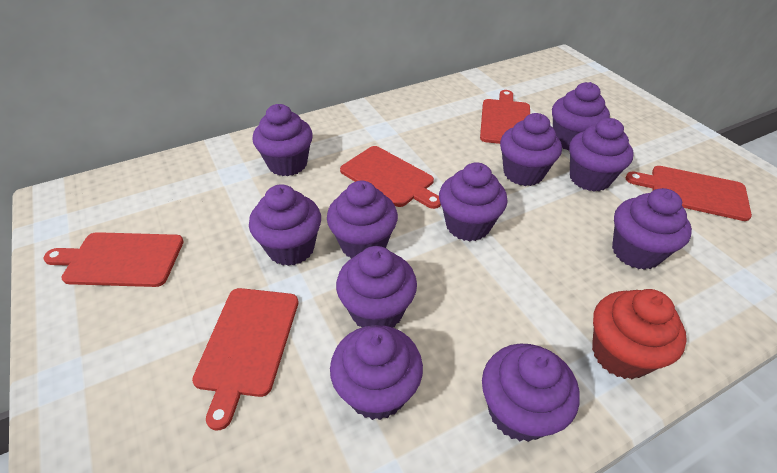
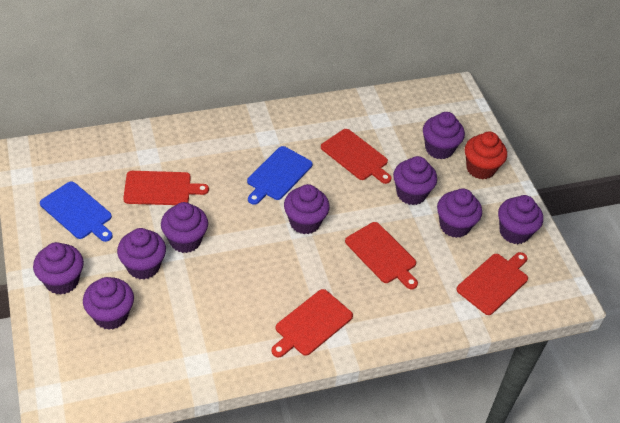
blue cutting board: none = 0 -> [40,181,113,242] [247,146,313,205] = 2
purple cupcake: [249,184,321,266] [252,104,313,176] [327,181,398,258] [330,325,423,420] [336,246,417,328] [439,162,508,241] [482,344,580,442] [500,113,562,186] [552,82,610,151] [569,118,634,192] [612,188,692,270] = 11 -> [33,242,84,295] [83,277,134,330] [117,228,166,280] [161,202,208,253] [284,184,330,234] [393,156,437,205] [423,112,465,159] [437,188,482,238] [498,195,543,244] = 9

